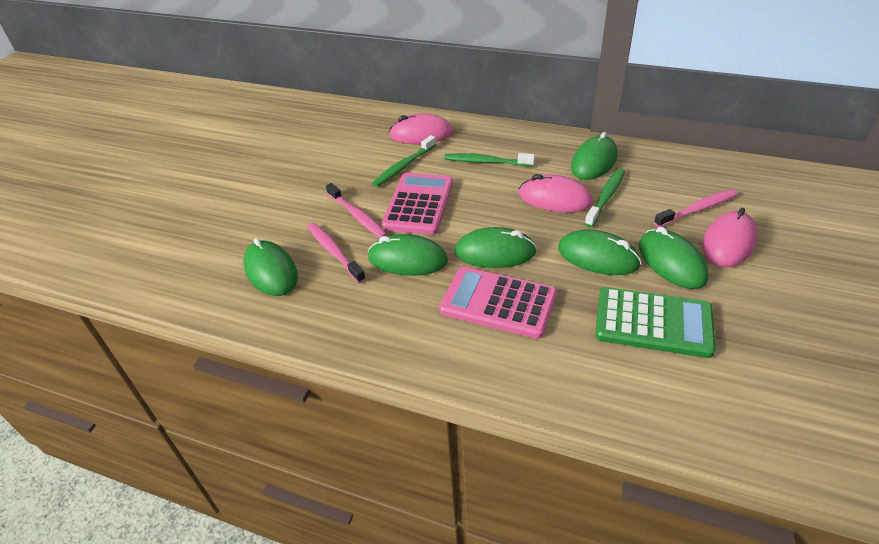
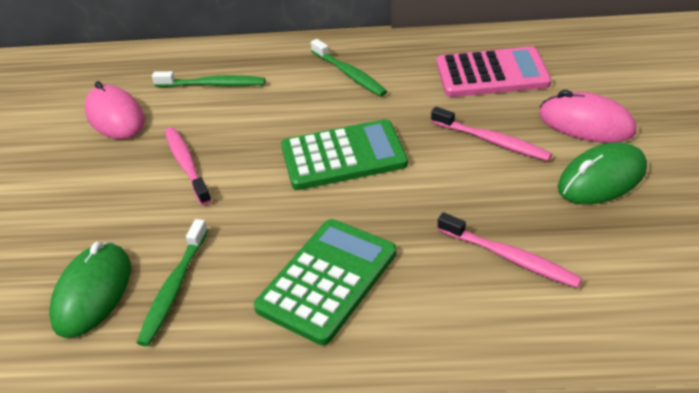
green calculator: [595,287,716,358] = 1 -> [254,219,397,345] [281,119,408,190] = 2
green mouse: [243,238,298,296] [368,234,448,276] [455,227,537,268] [558,230,642,275] [571,132,617,180] [639,227,709,289] = 6 -> [49,242,131,338] [558,142,647,204] = 2
pink calculator: [382,173,453,235] [439,267,557,339] = 2 -> [437,47,552,97] = 1
pink mouse: [389,113,453,144] [519,174,593,213] [703,208,757,268] = 3 -> [85,81,145,139] [539,90,636,143] = 2

